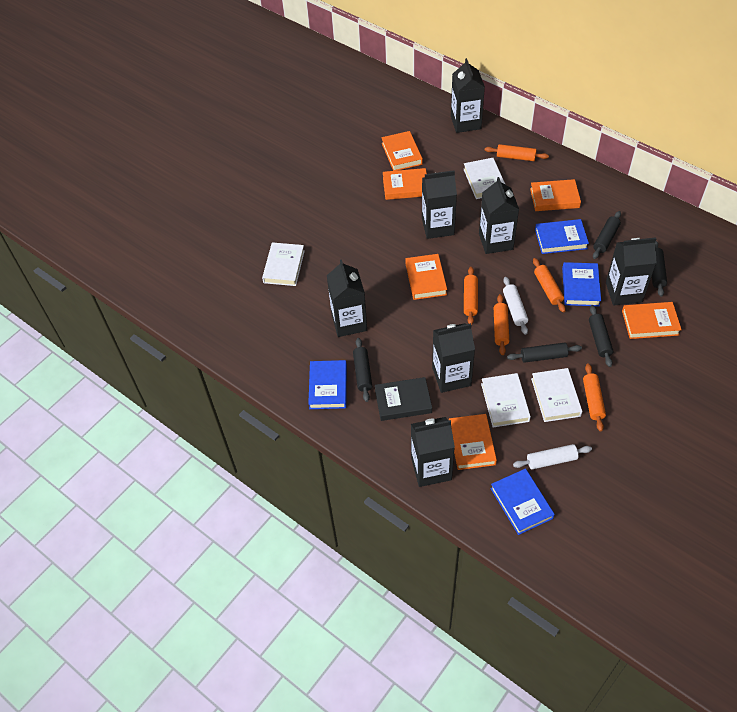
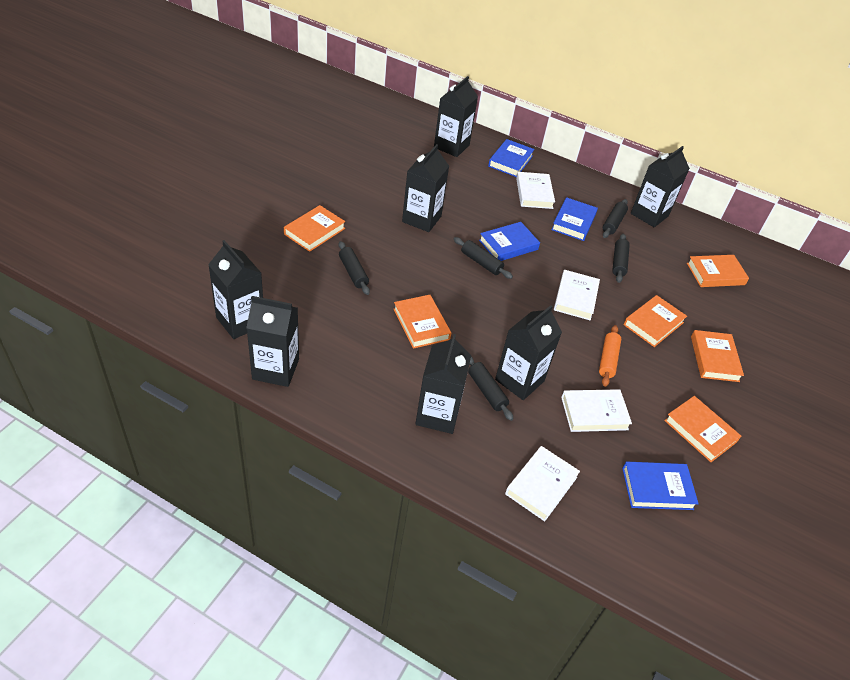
black book: [375,377,432,421] = 1 -> none = 0
orange rolling pin: [464,267,478,325] [485,144,549,161] [494,294,509,355] [533,258,566,313] [583,363,606,432] = 5 -> [599,325,621,387] = 1
white rolling pin: [503,277,528,335] [513,444,592,469] = 2 -> none = 0

